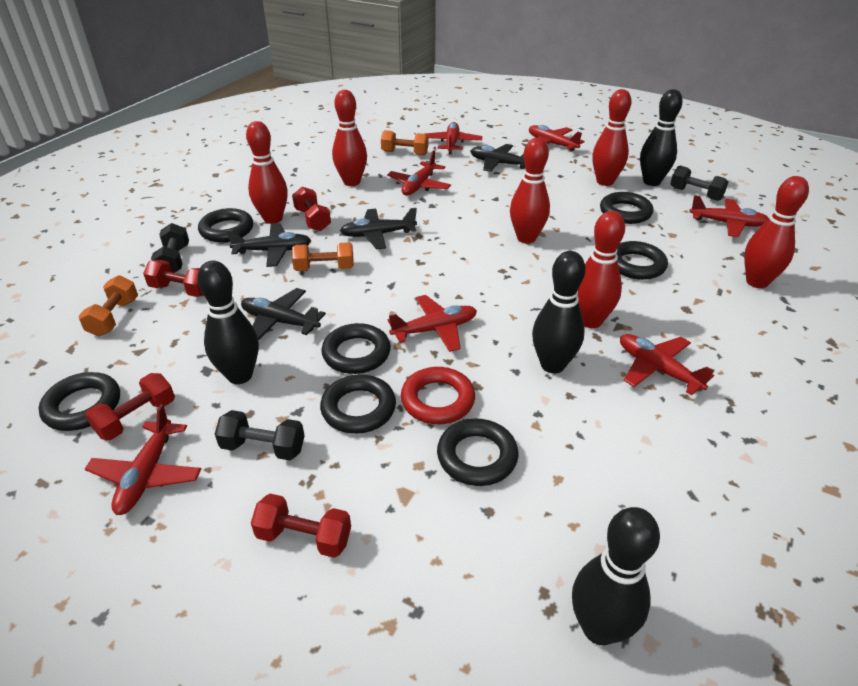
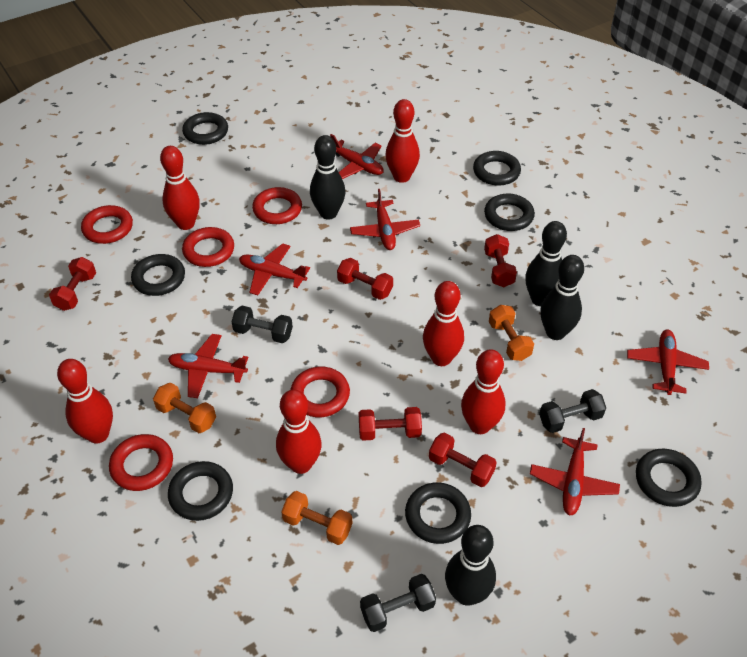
black plane: [226,223,312,267] [241,288,326,341] [340,208,417,249] [470,144,525,172] = 4 -> none = 0
red dumbbell: [85,373,175,440] [143,260,204,297] [251,494,351,558] [292,187,331,231] = 4 -> [49,257,96,311] [337,258,393,300] [359,407,422,441] [429,433,497,487] [484,234,517,287] = 5
red plane: [85,404,201,515] [387,150,451,195] [388,295,477,352] [425,122,482,154] [529,125,585,152] [620,334,714,395] [689,195,768,237] = 7 -> [168,334,248,398] [239,243,310,295] [330,134,384,179] [350,189,420,250] [530,428,620,516] [627,329,709,395] = 6
red ring: [401,367,475,424] = 1 -> [81,205,133,244] [109,434,173,491] [182,227,234,267] [252,187,302,224] [291,367,350,417] = 5

